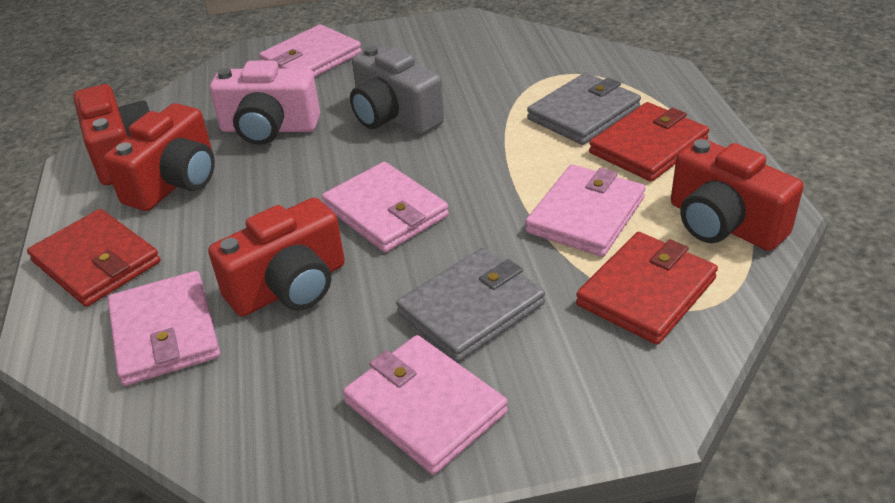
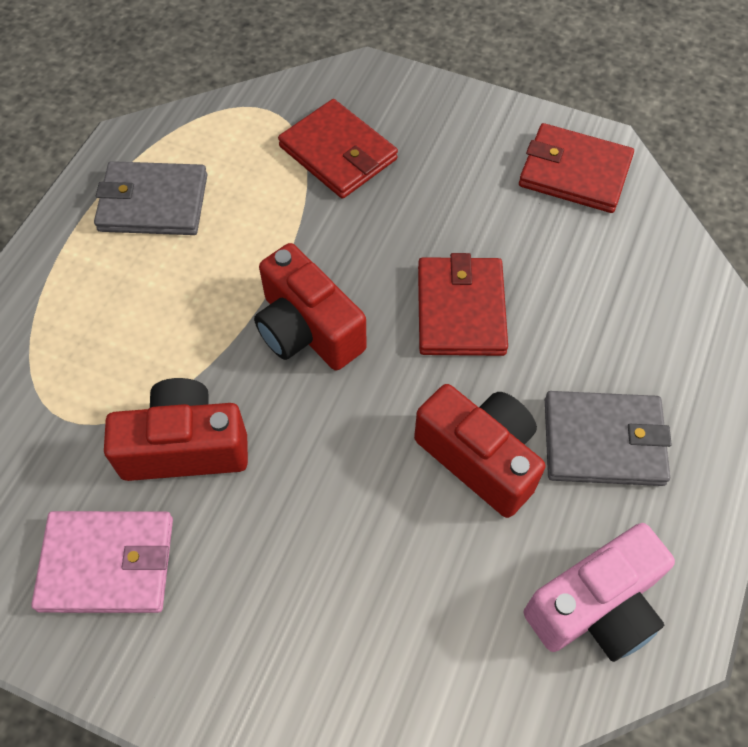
grey camera: [350,46,444,135] = 1 -> none = 0
pink wallet: [108,271,220,386] [259,24,362,77] [322,162,449,252] [343,335,508,475] [525,164,646,257] = 5 -> [31,511,173,613] = 1
red camera: [73,84,151,185] [104,103,215,211] [208,197,345,317] [671,138,804,251] = 4 -> [104,378,248,481] [254,243,367,370] [414,384,546,518] = 3

